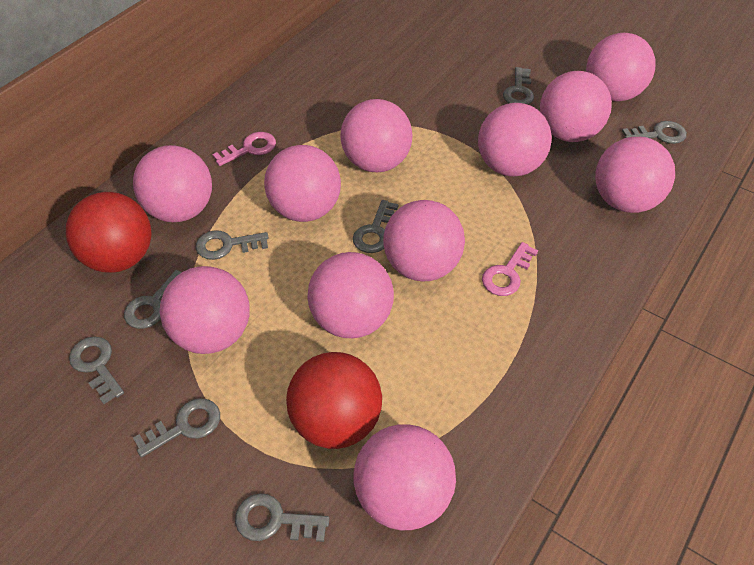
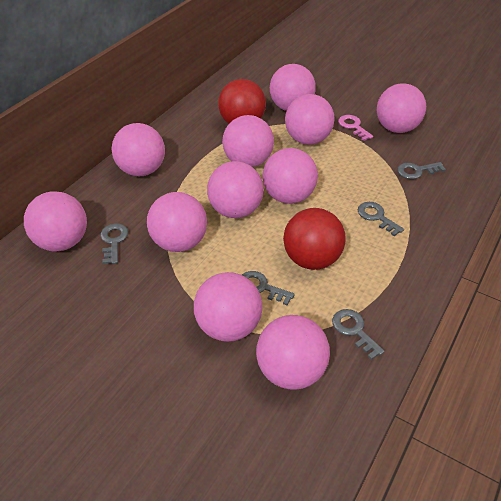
grey key: [69,336,124,404] [124,270,182,329] [133,398,220,458] [196,230,269,260] [235,493,330,542] [353,200,399,253] [503,67,534,105] [622,121,687,144] = 8 -> [100,224,128,264] [242,271,295,306] [332,309,385,360] [358,202,404,236] [397,162,446,179] = 5
pink key: [212,132,276,166] [482,242,538,296] = 2 -> [338,115,373,141] = 1

